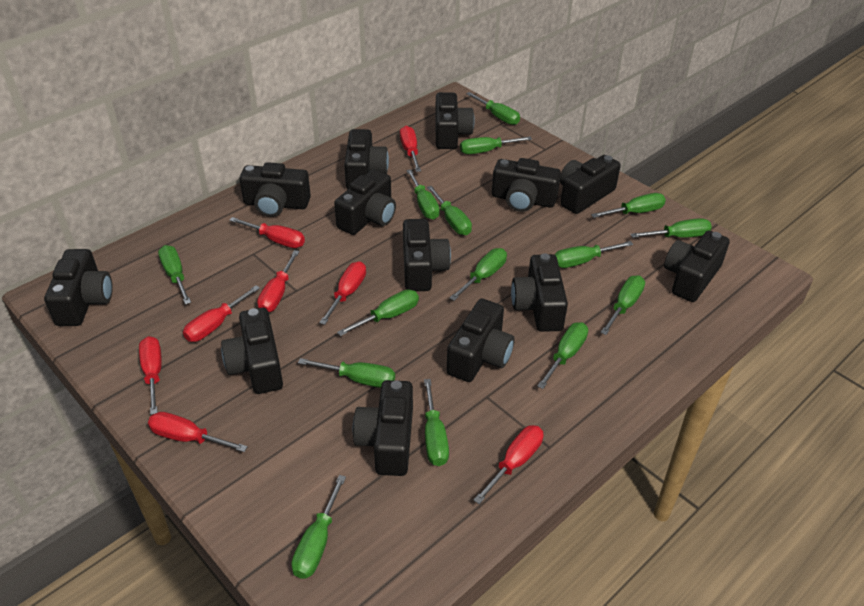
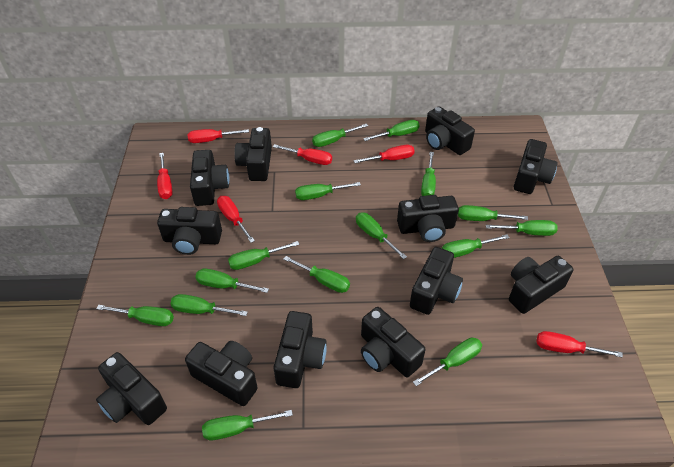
black camera: [44,249,113,326] [221,308,283,394] [239,162,311,217] [334,170,396,235] [344,129,389,190] [353,380,413,476] [403,219,451,291] [435,92,475,149] [447,299,515,382] [492,158,561,212] [511,253,568,332] [560,155,621,214] [664,230,730,302] = 13 -> [96,352,167,425] [157,207,222,255] [185,341,258,406] [190,150,229,206] [234,127,272,181] [274,311,327,388] [361,307,426,377] [397,195,459,242] [410,247,463,315] [425,106,475,155] [509,256,573,314] [514,139,558,194] = 12
red screwdriver: [139,336,162,415] [148,412,248,452] [183,285,260,342] [229,217,305,248] [257,250,300,312] [319,261,366,325] [400,126,421,172] [473,425,543,504] = 8 -> [157,153,173,199] [187,129,249,143] [217,196,255,243] [273,144,332,165] [354,145,415,163] [537,331,623,358] = 6

